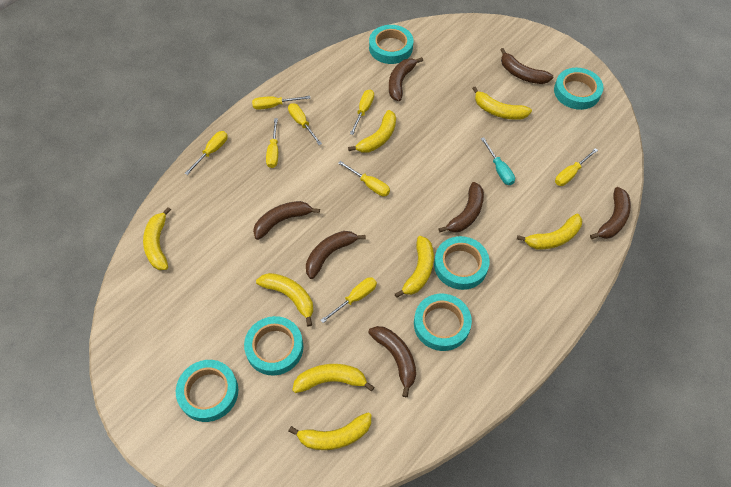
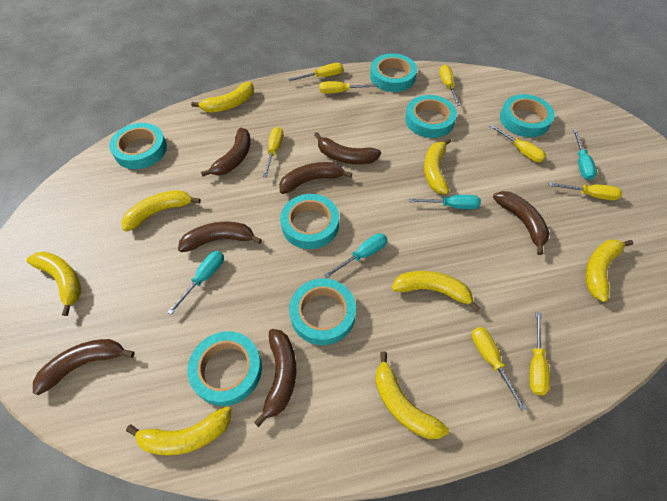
turquoise screwdriver: [481,137,515,185] = 1 -> [167,251,224,315] [324,233,388,278] [409,195,481,209] [573,130,597,180] = 4
turquoise tape: [176,360,238,422] [244,316,303,375] [369,25,413,64] [414,294,472,351] [434,236,490,290] [554,68,604,110] = 6 -> [109,123,167,169] [188,331,262,406] [280,194,339,249] [289,278,356,345] [370,54,417,92] [405,95,457,138] [500,94,555,137] = 7

